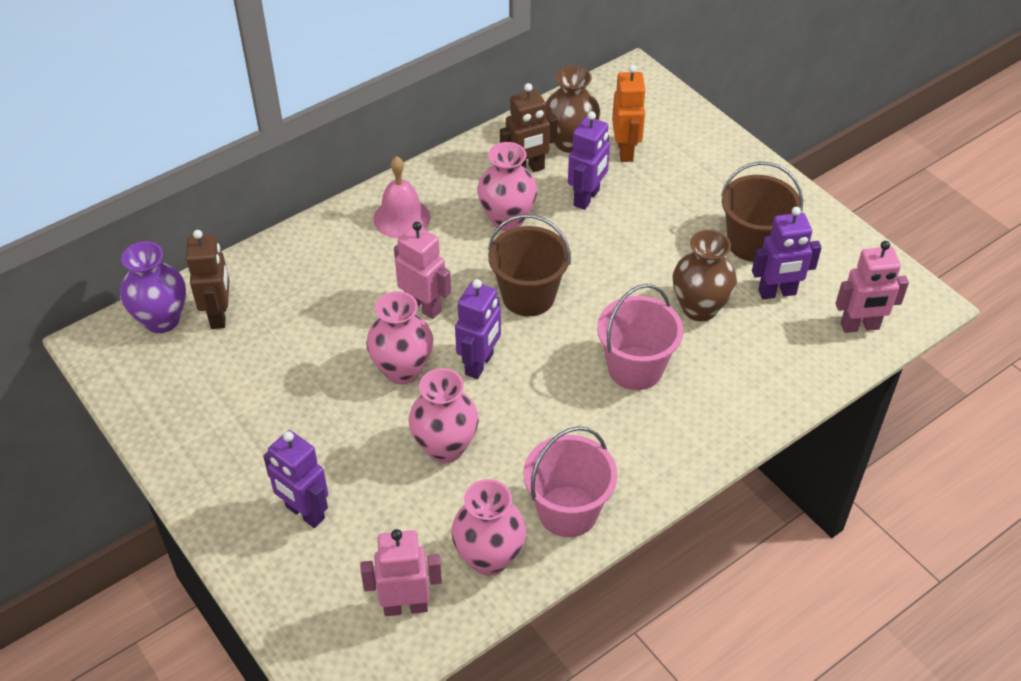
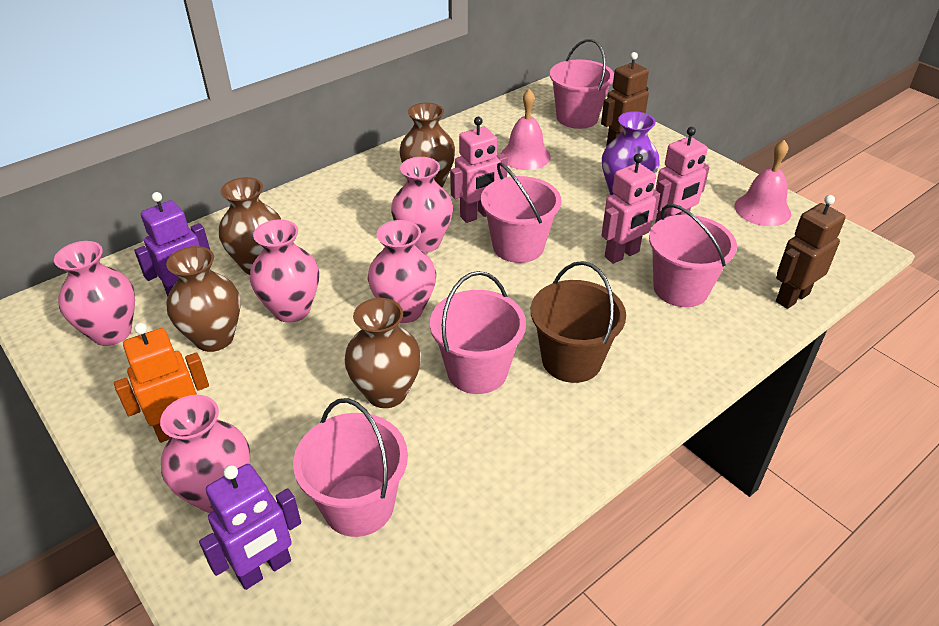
brown bucket: [488,214,571,316] [721,162,803,262] = 2 -> [531,261,626,383] = 1
brown vase: [546,66,600,153] [672,230,737,321] = 2 -> [166,246,241,352] [219,177,282,275] [344,298,421,408] [399,103,456,187] = 4
pink bell: [374,156,430,238] = 1 -> [501,89,551,170] [735,140,791,226] = 2
pink bucket: [524,426,617,537] [597,284,683,390] = 2 -> [293,398,408,537] [430,271,526,394] [481,162,561,263] [550,39,614,129] [649,204,737,307] = 5
pink vase: [366,291,433,384] [409,368,479,463] [451,479,526,576] [477,142,538,231] = 4 -> [54,241,135,346] [160,395,250,513] [250,219,319,323] [368,220,436,323] [391,157,453,253] = 5
purple robot: [263,430,328,528] [455,279,501,379] [568,111,610,210] [752,207,822,300] = 4 -> [134,192,210,297] [199,464,301,590] = 2

